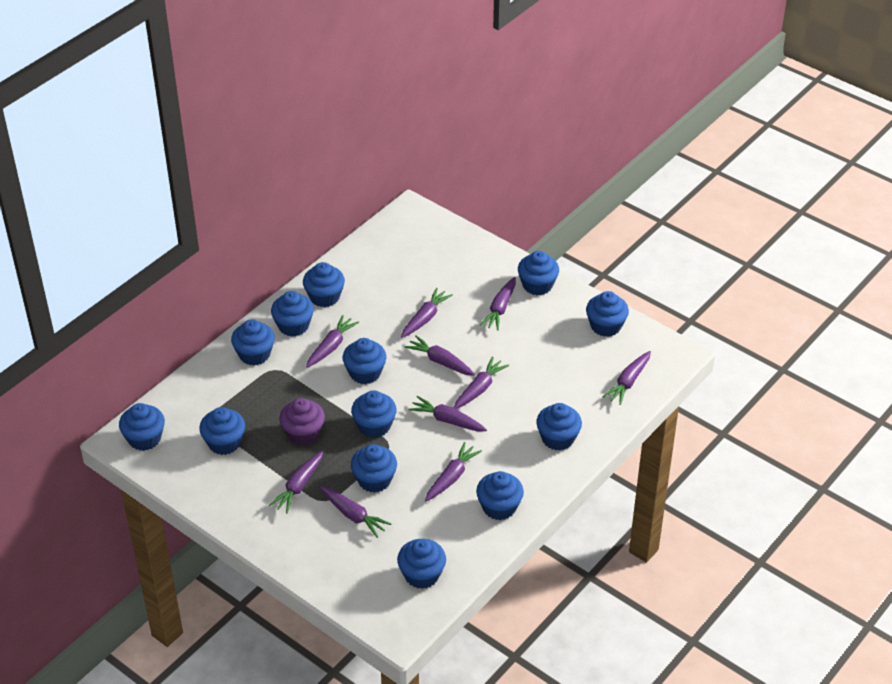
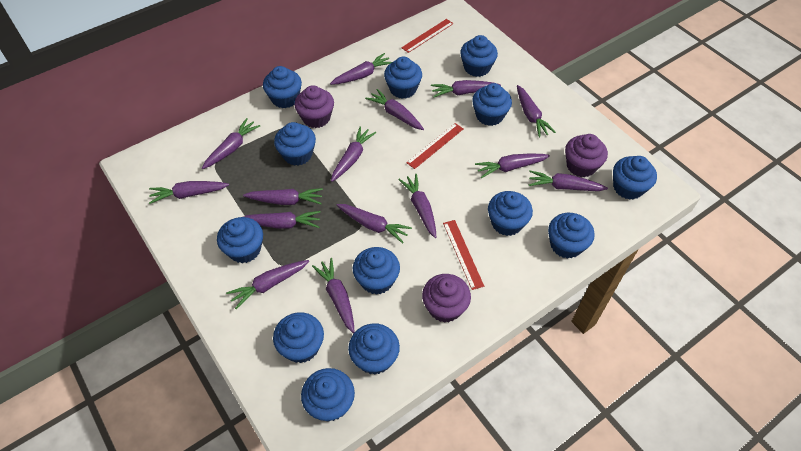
purple carrot: [269,451,323,513] [306,315,359,368] [320,486,391,538] [401,288,453,338] [404,335,475,376] [408,396,487,431] [425,442,482,501] [454,357,509,409] [480,277,516,330] [602,351,651,405] = 10 -> [149,181,229,204] [202,118,260,169] [226,260,309,309] [243,188,323,205] [244,211,321,229] [312,258,355,333] [330,53,392,85] [331,126,376,182] [337,204,412,243] [365,89,424,130] [398,174,436,238] [431,80,501,97] [475,154,550,178] [517,85,556,137] [529,170,608,191] = 15
purple cupcake: [279,398,325,445] = 1 -> [294,85,334,128] [422,274,471,323] [565,134,608,177] = 3
red ruler: none = 0 -> [401,19,454,53] [406,123,463,169] [443,220,484,290] = 3

